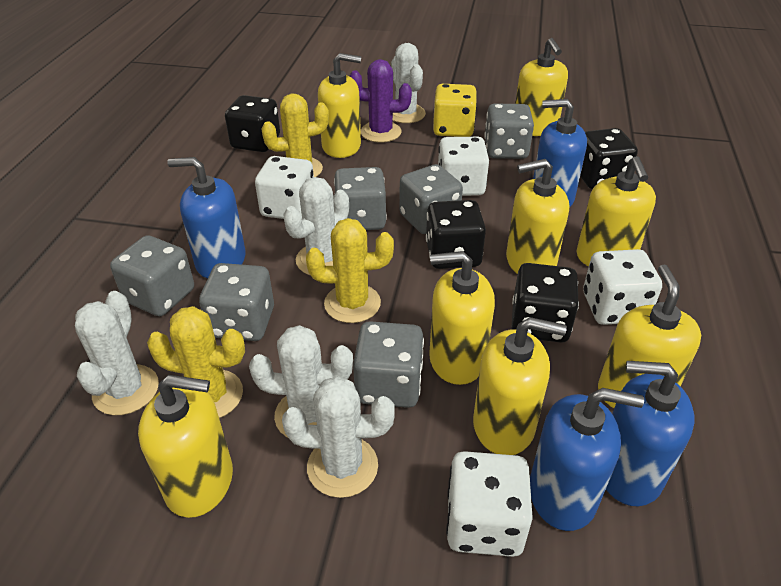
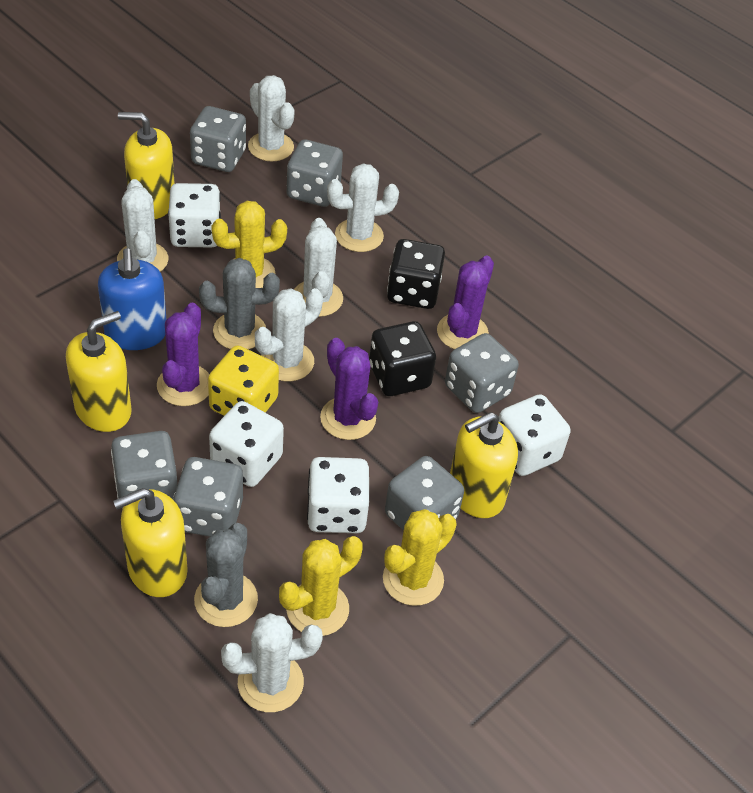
black dice: [225,95,280,152] [426,200,486,269] [511,263,579,343] [580,128,638,189] = 4 -> [369,321,436,396] [387,239,445,309] = 2
blue soap dispenser: [167,157,246,278] [530,388,644,531] [533,99,587,208] [606,361,694,506] = 4 -> [98,248,167,350] = 1
grey cactus: none = 0 -> [194,523,258,627] [199,258,280,349] = 2
purple cactus: [350,59,412,143] = 1 -> [157,303,210,406] [320,338,378,440] [437,256,494,349] = 3
white cactus: [75,291,159,415] [249,325,353,438] [282,376,395,498] [283,177,349,275] [391,43,426,123] = 5 -> [117,179,168,272] [221,613,323,712] [248,75,295,161] [255,288,323,381] [294,218,343,317] [327,163,399,252] = 6
yellow soap dispenser: [138,375,233,518] [318,53,361,158] [429,251,495,385] [473,317,567,455] [506,159,569,274] [515,38,568,136] [577,156,656,266] [598,264,701,408] = 8 -> [66,311,132,432] [113,488,188,597] [118,112,175,219] [450,412,518,518] = 4

